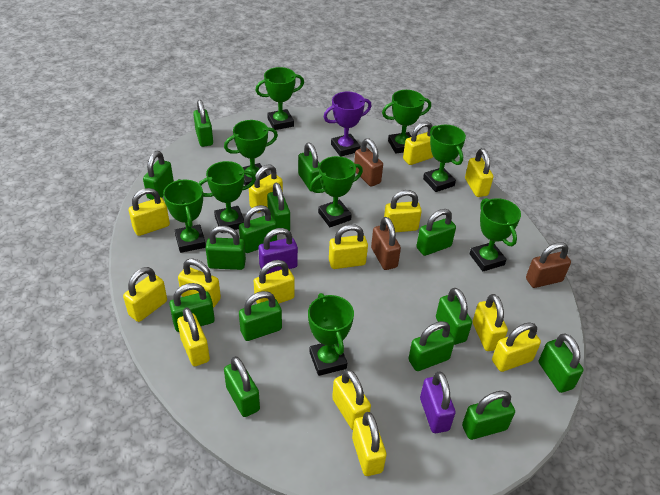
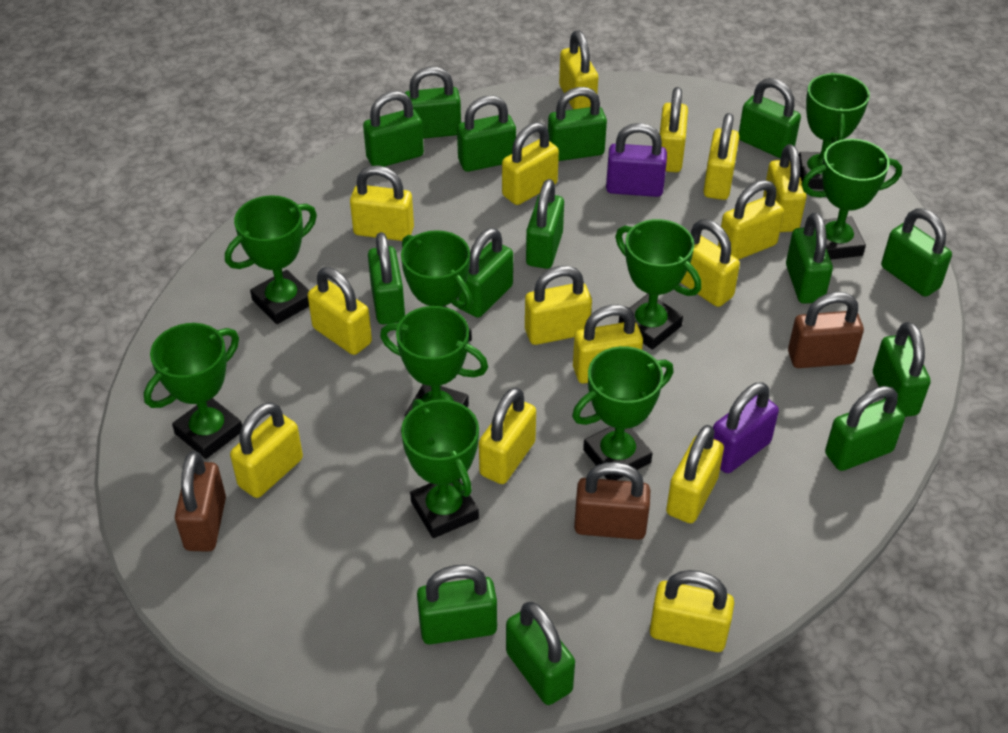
purple trophy: [324,92,372,157] = 1 -> none = 0
yellow padlock: [123,267,167,322] [129,188,170,236] [177,307,210,366] [178,258,221,308] [249,164,283,213] [254,260,295,304] [329,224,368,269] [332,369,371,430] [352,412,386,476] [384,190,422,232] [403,121,433,165] [465,148,493,197] [473,294,508,351] [492,322,541,372] = 14 -> [230,402,303,498] [308,267,372,355] [350,166,414,241] [479,387,536,484] [502,122,559,205] [525,266,592,345] [559,31,598,109] [573,305,643,384] [650,570,734,652] [660,87,688,172] [666,425,724,523] [680,219,740,307] [703,113,739,200] [718,180,784,260] [763,144,807,232] = 15

